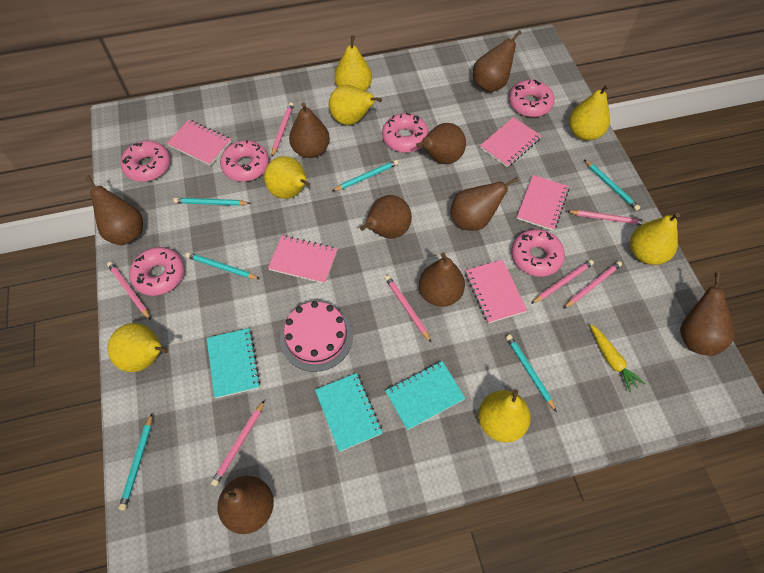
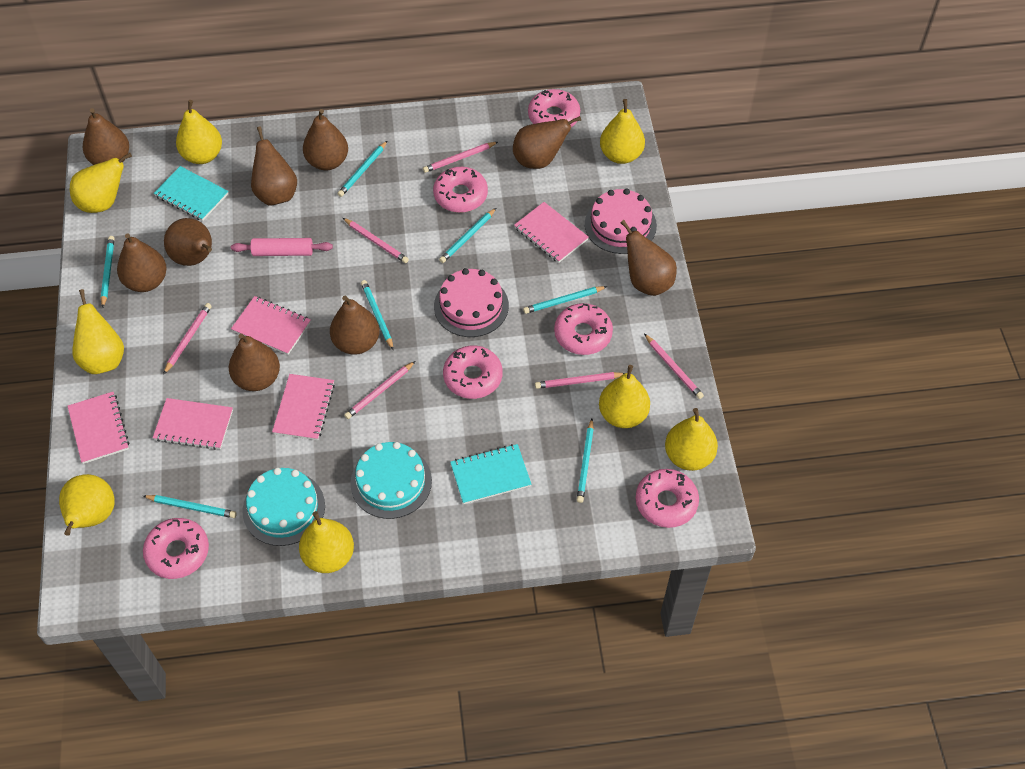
pink cake: [280,301,353,372] = 1 -> [434,268,509,337] [585,189,657,254] = 2
pink pencil: [107,262,151,320] [211,400,265,486] [271,102,294,157] [385,275,431,342] [531,260,594,304] [563,261,622,309] [567,210,647,225] = 7 -> [163,303,212,375] [343,218,409,263] [344,361,415,419] [423,142,498,173] [535,372,625,389] [644,334,704,399] = 6
pink rolling pin: none = 0 -> [231,238,333,256] = 1
turquoise cake: none = 0 -> [243,468,325,546] [350,442,432,519] = 2
turquoise notebook: [207,328,261,398] [315,373,382,452] [385,361,466,430] = 3 -> [154,166,229,221] [450,444,531,504] = 2
turquoise pencil: [119,414,152,511] [173,198,250,206] [186,252,260,279] [332,160,399,191] [506,334,557,412] [584,160,640,211] = 6 -> [101,236,114,308] [143,495,237,518] [338,141,387,197] [361,280,393,350] [439,208,496,263] [523,286,607,314] [577,419,594,503] = 7
yellow carrot: [590,324,645,392] = 1 -> none = 0
yellow pear: [108,323,168,372] [264,156,310,199] [329,85,382,125] [334,35,372,91] [478,389,531,442] [569,84,610,141] [630,213,680,265] = 7 -> [59,474,115,536] [70,152,132,213] [72,289,124,374] [176,100,222,164] [299,511,354,573] [599,365,650,428] [600,99,645,164] [665,408,718,471] = 8

